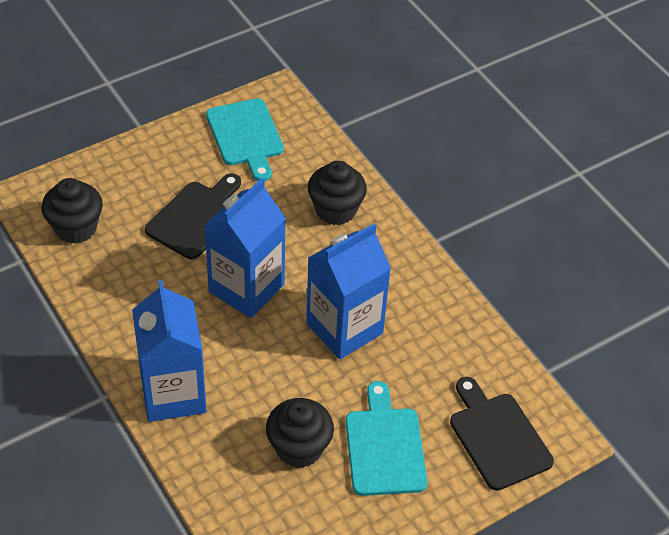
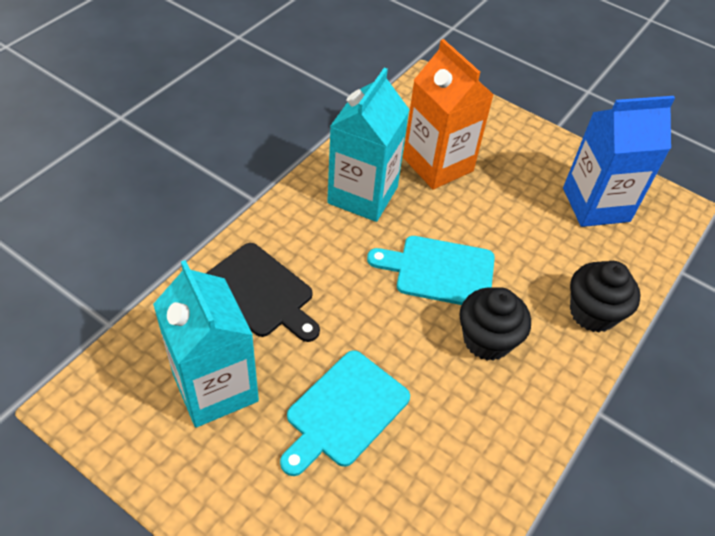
black cupcake: [41,178,103,244] [266,398,334,468] [308,161,367,225] = 3 -> [459,287,531,361] [570,261,641,332] = 2
black cutting board: [145,173,241,259] [450,377,554,491] = 2 -> [205,243,320,342] = 1
blue carton: [132,280,207,422] [204,178,286,318] [306,223,391,360] = 3 -> [563,96,675,227] = 1
orange carton: none = 0 -> [403,39,494,189] = 1
turquoise carton: none = 0 -> [153,260,259,427] [327,68,410,222] = 2

